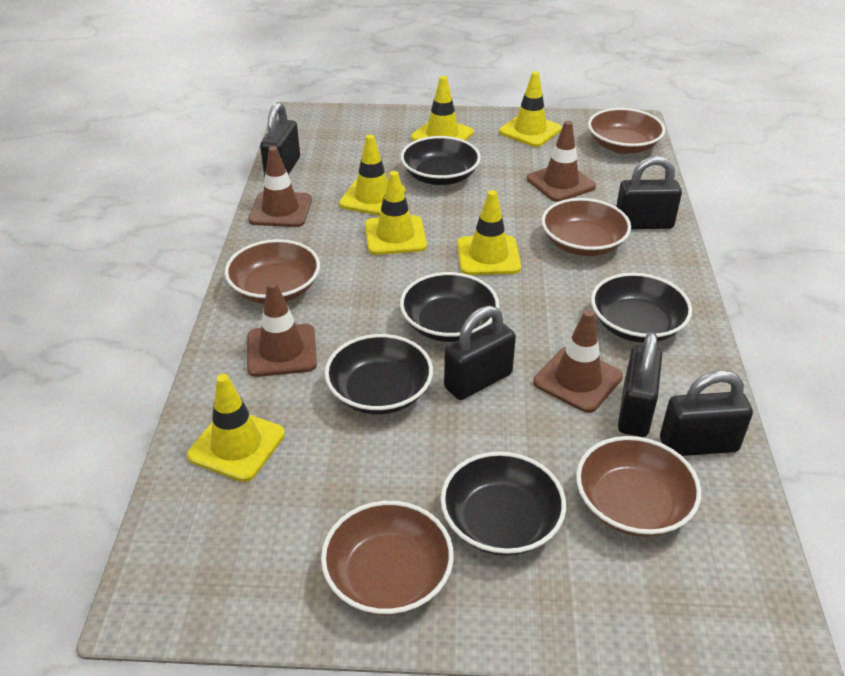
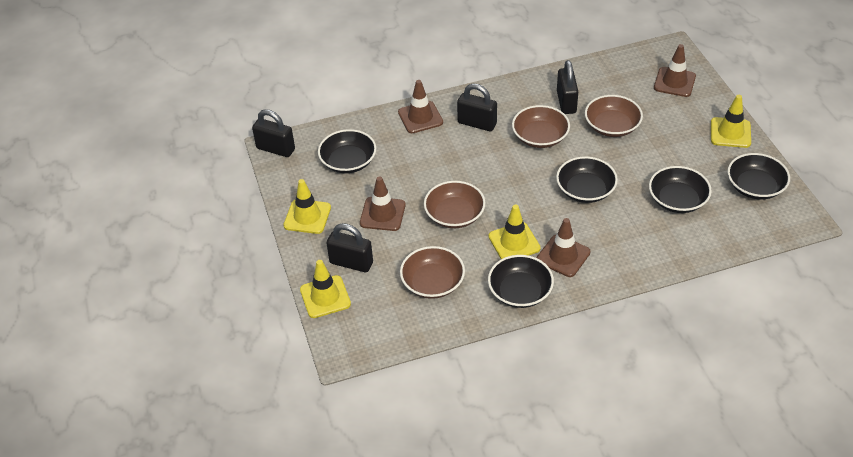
black padlock: [260,102,300,177] [444,306,516,400] [616,156,682,229] [618,332,662,437] [660,370,753,456] = 5 -> [252,109,295,157] [327,223,373,272] [457,84,497,131] [557,60,578,114] = 4
brown bowl: [225,239,320,304] [321,501,454,615] [542,198,631,256] [576,436,701,537] [588,108,665,154] = 5 -> [400,246,465,299] [424,181,485,228] [512,105,570,148] [585,95,643,137] = 4
yellow traffic cone: [187,374,285,482] [339,134,406,216] [365,171,427,255] [411,76,474,141] [457,190,521,275] [499,71,562,147] = 6 -> [283,179,331,234] [300,260,351,318] [488,205,541,259] [711,95,751,148] = 4

